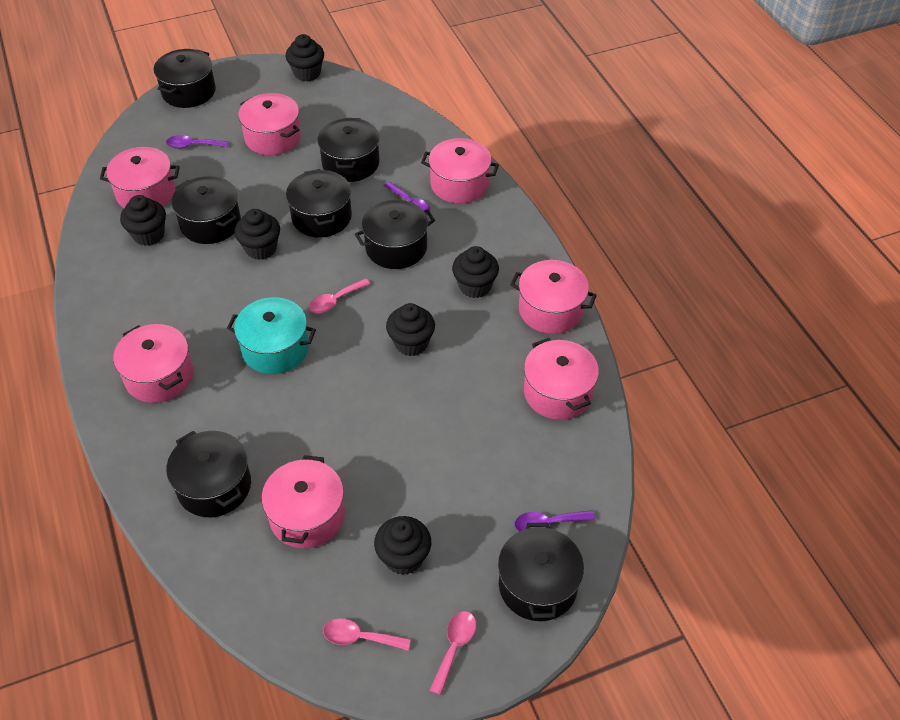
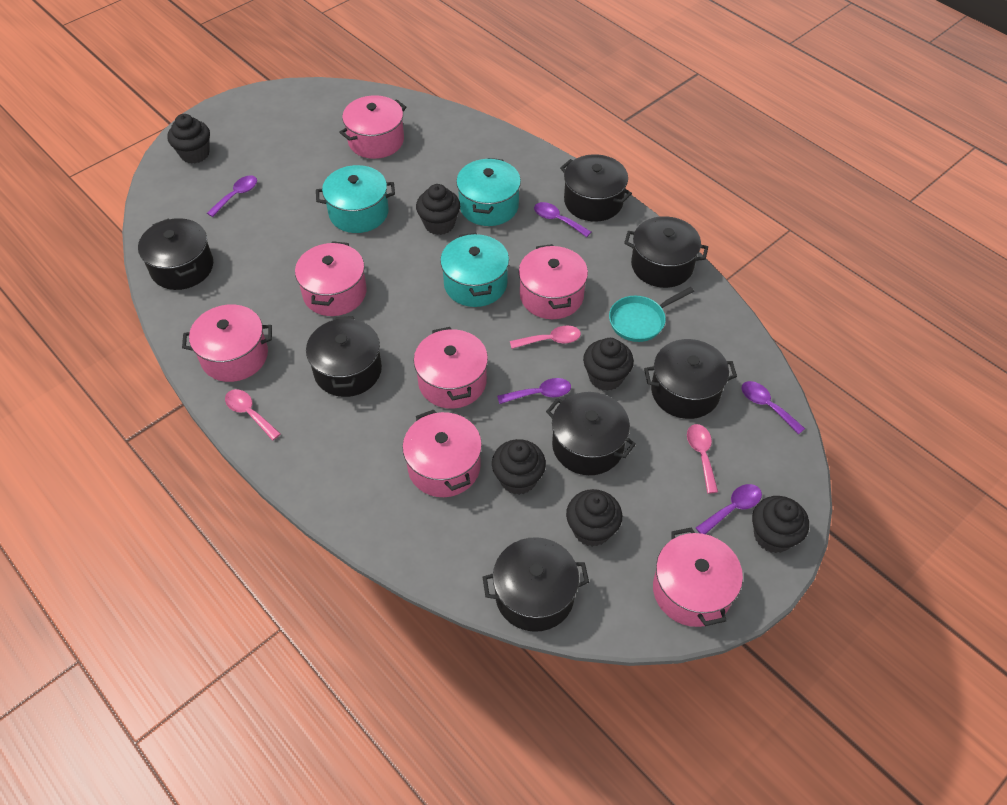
purple spoon: [166,135,228,149] [384,181,430,215] [515,510,595,532] = 3 -> [207,176,257,217] [497,378,571,404] [534,202,591,237] [696,484,762,534] [742,381,805,434] = 5
turquoise pan: none = 0 -> [609,287,694,342] = 1
turquoise pot: [227,297,316,374] = 1 -> [316,165,395,233] [440,233,509,307] [456,158,521,226] = 3

